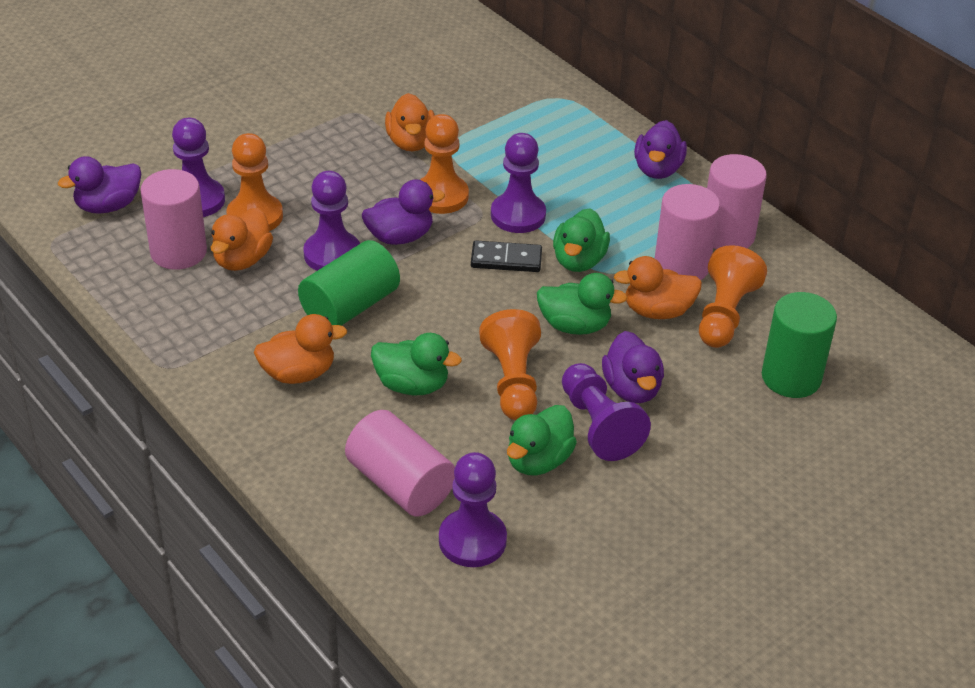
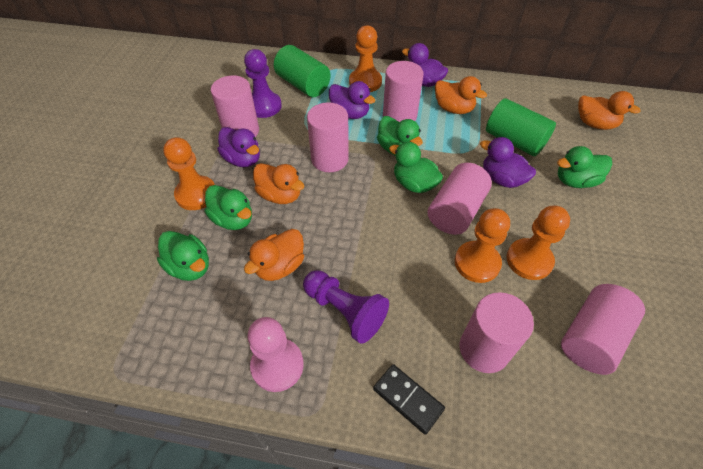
green duck: [371,333,462,395] [507,405,577,475] [537,273,628,335] [553,208,610,272] = 4 -> [157,231,209,281] [205,185,252,230] [377,116,423,156] [389,142,443,193] [557,146,612,188] = 5
pink cylinder: [140,169,207,270] [345,410,455,516] [655,184,720,280] [707,154,767,249] = 4 -> [211,75,259,137] [307,102,349,172] [383,61,424,122] [428,163,492,235] [460,292,534,373] [561,284,645,375] = 6
pink pawn: none = 0 -> [248,317,304,392] = 1
purple pawn: [172,118,225,217] [303,171,360,271] [439,452,507,567] [491,133,546,233] [562,363,651,461] = 5 -> [244,49,282,118] [303,270,389,344] = 2

